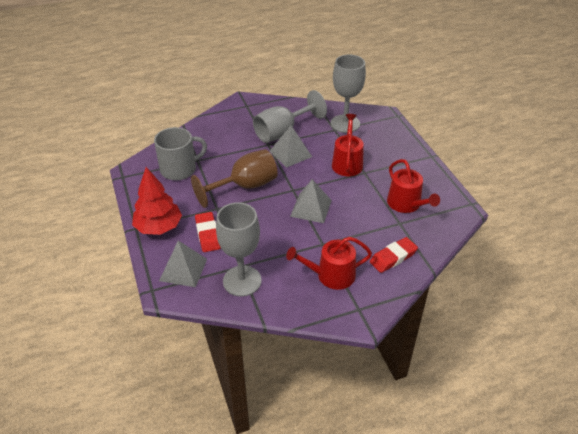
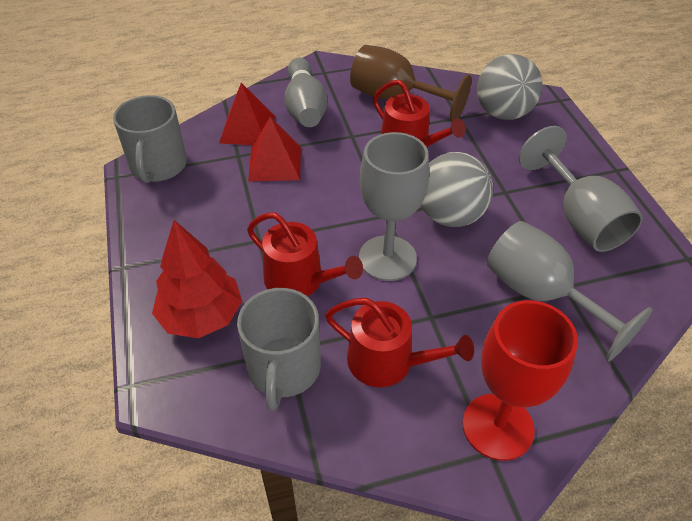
grey ball: none = 0 -> [421,152,493,227] [477,54,543,120] = 2
grey bowling pin: none = 0 -> [284,57,327,127] = 1
grey mug: [154,127,207,180] = 1 -> [113,95,187,183] [237,288,321,411] = 2
grey pyramid: [159,241,207,287] [270,126,312,168] [290,179,332,223] = 3 -> none = 0
red eraser: [195,212,221,252] [370,237,418,273] = 2 -> none = 0
red goblet: none = 0 -> [462,300,578,461] = 1
red pyramid: none = 0 -> [219,83,275,145] [248,117,301,181] = 2

